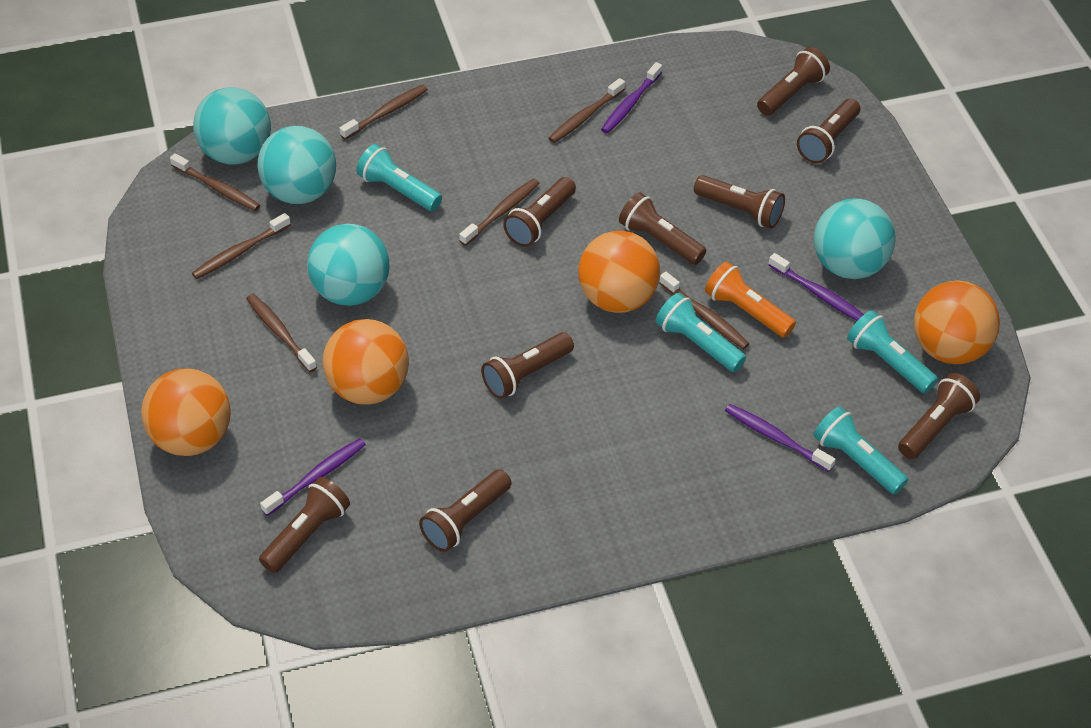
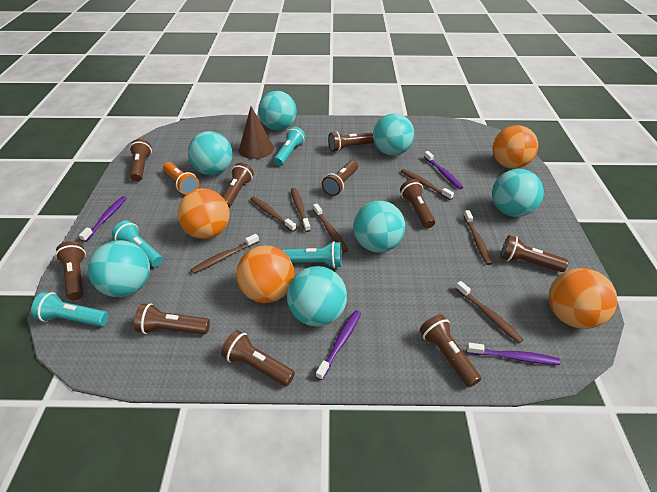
brown cone: none = 0 -> [239,106,274,159] = 1
brown flashlight: [259,477,350,573] [419,469,512,552] [481,332,574,399] [503,177,576,247] [619,192,706,265] [694,175,785,228] [757,47,830,116] [797,99,860,163] [898,373,980,459] = 9 -> [55,241,86,300] [129,139,152,182] [134,303,210,334] [221,330,295,386] [222,163,254,208] [322,160,358,196] [328,131,374,152] [400,179,435,228] [420,314,481,387] [500,235,568,272] = 10
turquoise ball: [193,87,271,165] [258,126,336,204] [307,224,390,306] [814,198,896,279] = 4 -> [88,240,150,297] [188,131,232,175] [258,91,297,131] [287,266,347,327] [353,201,405,253] [373,113,414,156] [492,169,544,217] = 7

